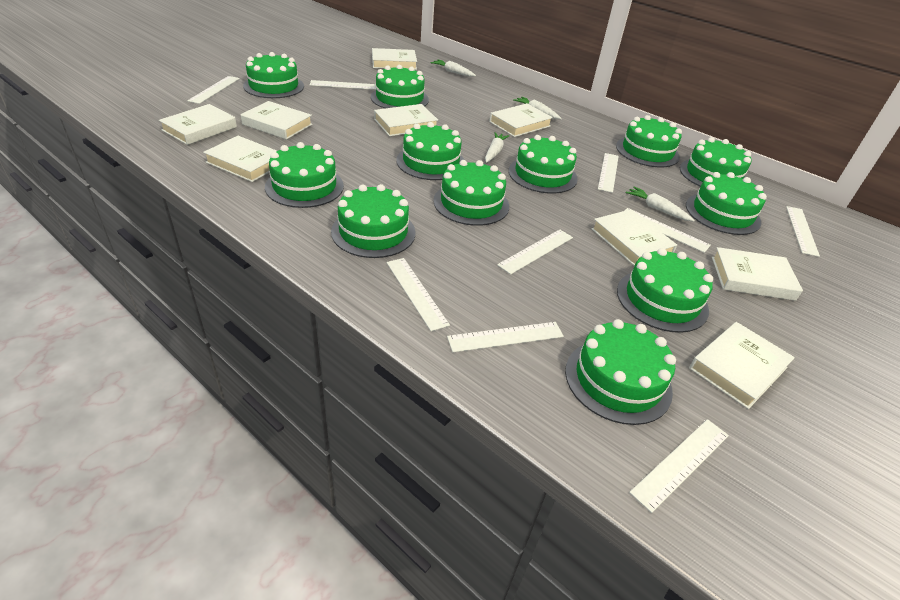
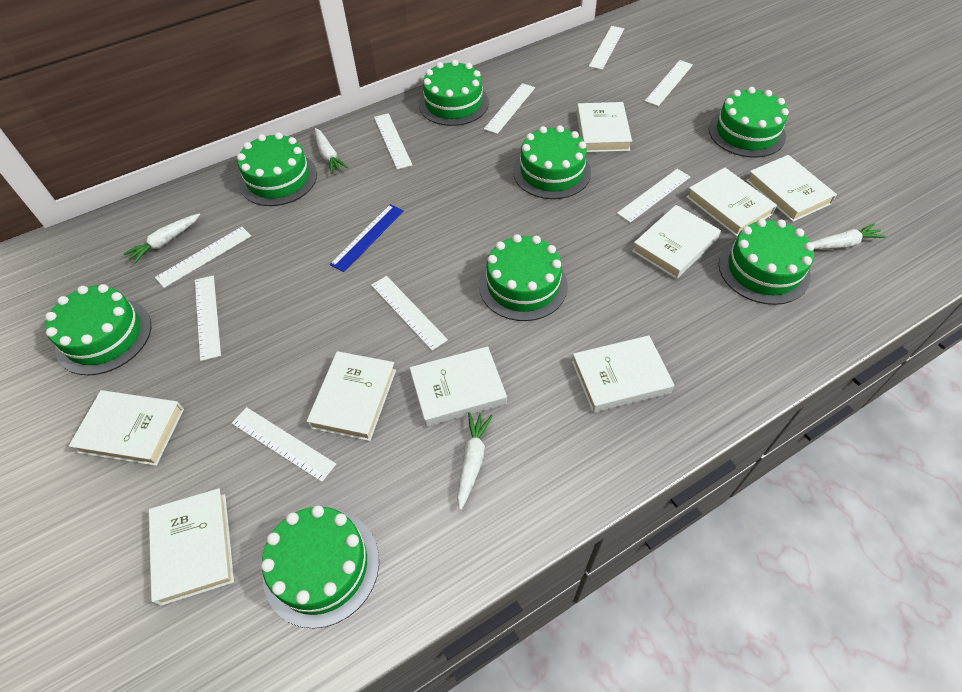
blue ruler: none = 0 -> [330,204,404,272] = 1
green cake: [243,52,304,98] [265,142,344,208] [331,184,416,258] [371,65,429,108] [396,122,464,180] [433,160,509,226] [508,135,578,194] [565,319,676,425] [616,115,682,167] [617,248,713,333] [680,137,751,187] [686,172,767,235] = 12 -> [45,284,151,375] [237,132,317,206] [261,505,379,629] [419,60,489,126] [479,234,568,321] [513,125,591,199] [709,87,789,158] [719,219,814,305] = 8

